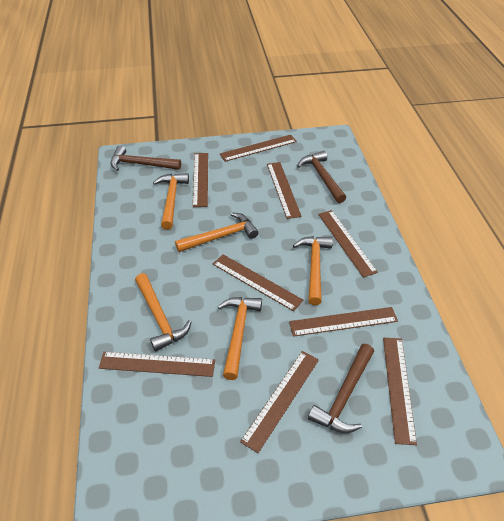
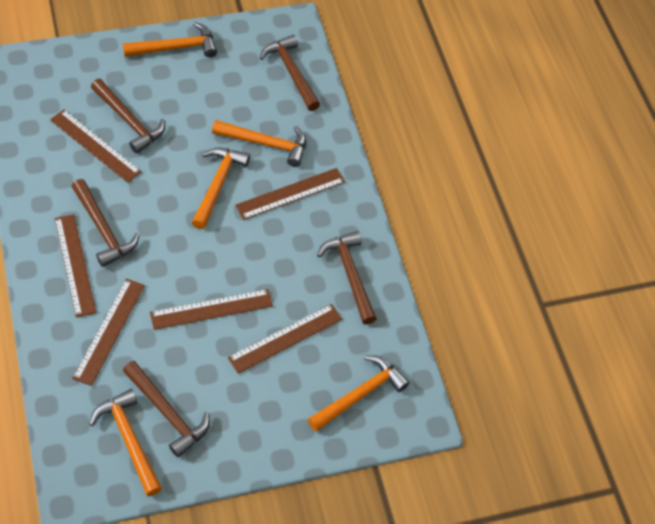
brown hammer: [111,146,181,171] [297,151,346,203] [308,344,374,433] = 3 -> [72,179,139,267] [91,79,165,154] [123,361,210,457] [260,35,320,111] [317,231,377,325] = 5
brown ruler: [99,352,215,377] [193,153,208,207] [213,254,303,311] [220,135,297,162] [240,351,319,453] [267,162,302,219] [289,307,398,337] [318,210,378,278] [383,338,417,445] = 9 -> [50,109,142,183] [54,214,97,318] [72,279,145,386] [150,289,273,330] [228,304,342,374] [235,168,345,220] = 6

